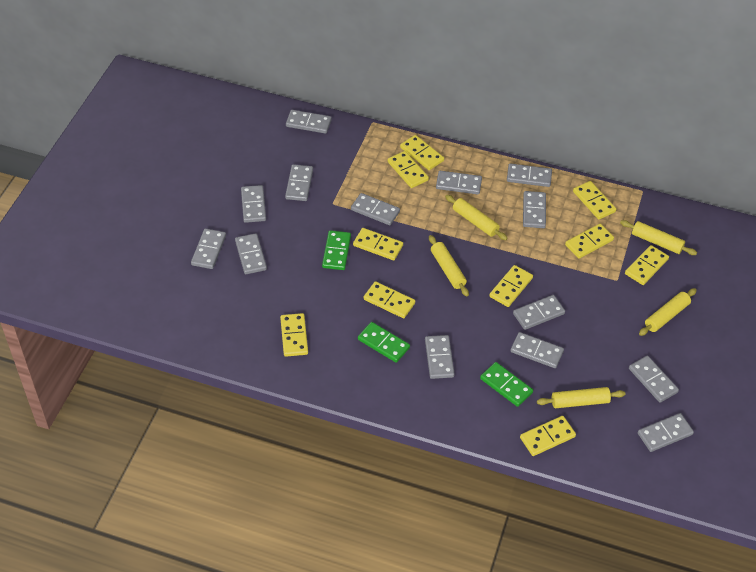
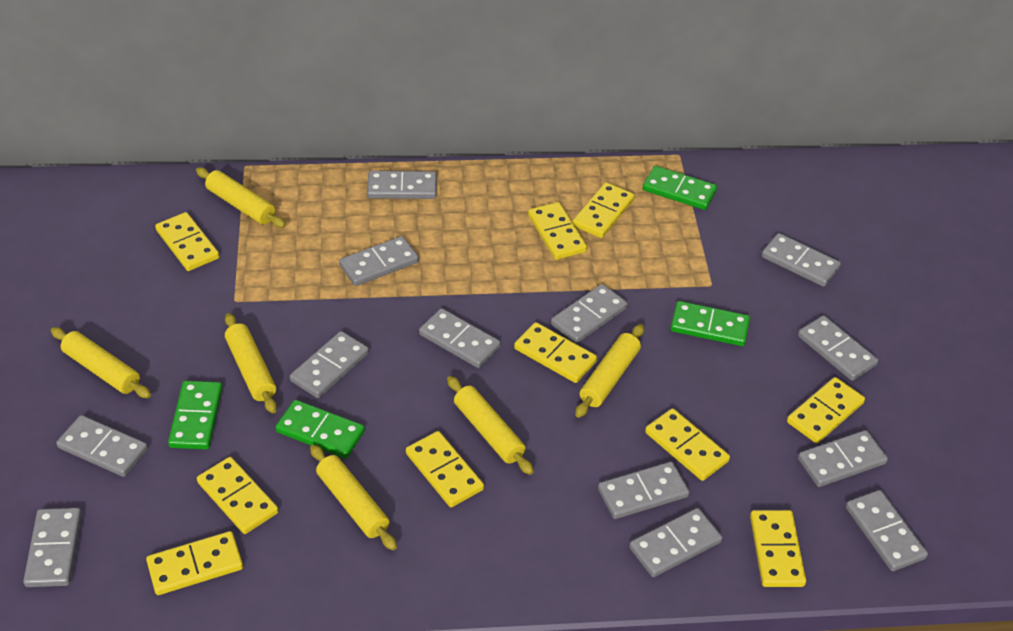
green domino: [322,230,351,270] [358,322,410,363] [480,362,533,407] = 3 -> [168,381,223,449] [275,400,365,459] [643,166,717,210] [670,301,750,346] = 4
grey domino: [191,228,226,269] [235,233,267,274] [241,185,266,223] [285,164,313,201] [286,110,332,134] [351,193,400,225] [425,335,455,379] [436,171,482,194] [507,163,552,187] [510,332,564,368] [513,295,565,330] [523,191,546,228] [629,356,679,403] [638,413,694,452] = 14 -> [23,508,82,587] [56,415,148,477] [290,331,369,398] [339,236,419,286] [367,171,437,199] [419,308,501,368] [551,284,628,343] [598,462,689,519] [629,508,722,577] [762,233,841,287] [798,315,878,381] [798,430,888,487] [846,490,928,571] = 13
yellow rolling pin: [429,235,469,296] [445,195,508,240] [537,387,625,408] [620,220,697,255] [639,288,697,336] = 5 -> [51,327,151,398] [196,167,286,228] [225,313,277,413] [310,445,397,550] [447,376,534,475] [575,324,644,418] = 6

